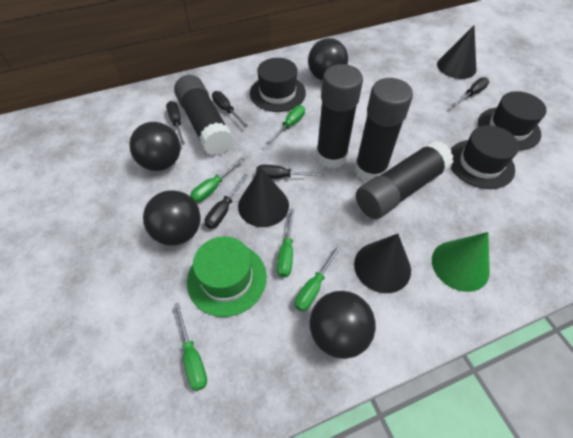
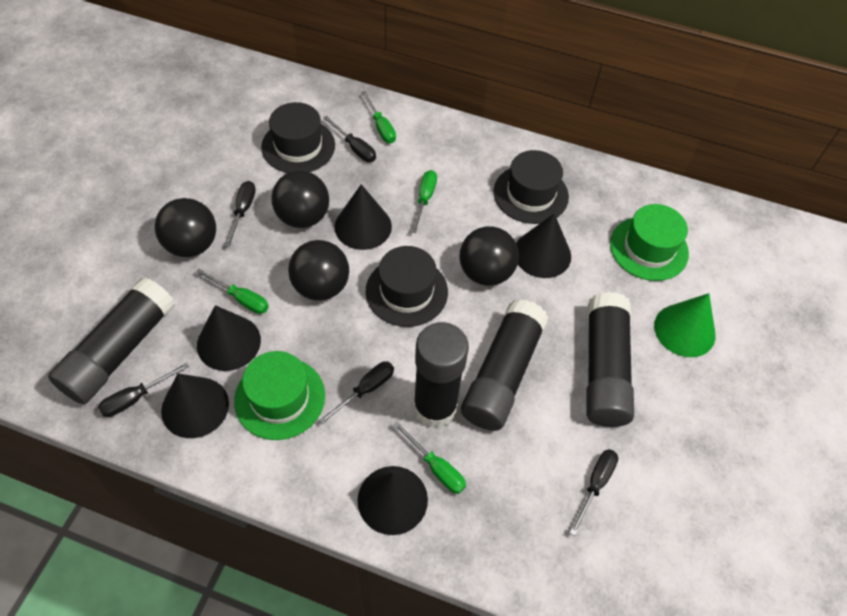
black cone: [238,167,289,227] [354,234,411,293] [437,25,476,79] = 3 -> [161,373,229,438] [197,305,261,371] [335,184,392,250] [358,466,428,535] [516,213,571,278] = 5
green hat: [187,237,267,317] = 1 -> [234,351,325,440] [610,204,689,281] = 2
green screwdriver: [174,303,207,391] [190,158,245,202] [266,105,305,145] [277,209,294,277] [295,245,342,312] = 5 -> [196,269,269,314] [361,91,396,143] [393,422,466,494] [411,170,437,233] = 4

